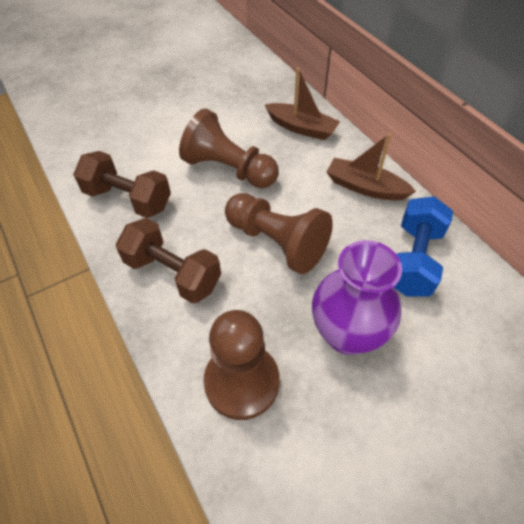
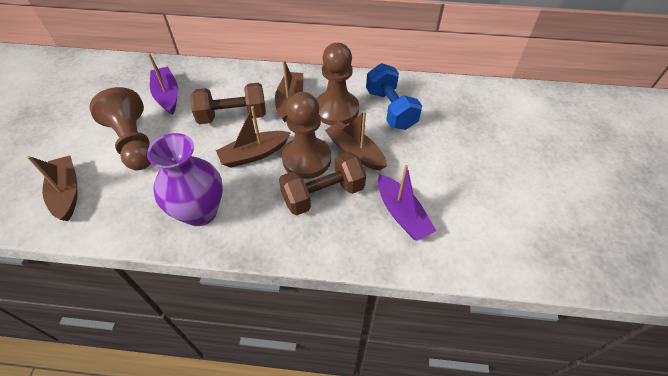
brown boat: [264,68,340,140] [327,133,416,200] = 2 -> [27,155,78,221] [216,106,291,168] [275,60,303,122] [325,111,387,170] = 4
purple boat: none = 0 -> [148,53,178,115] [378,165,436,241] = 2

